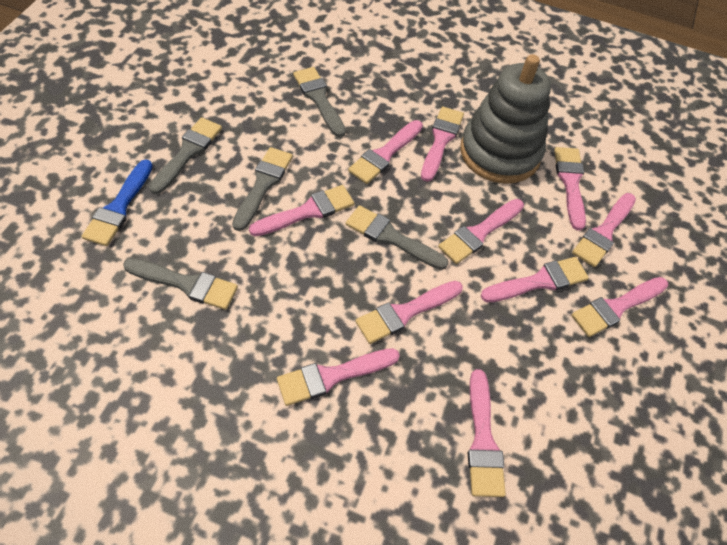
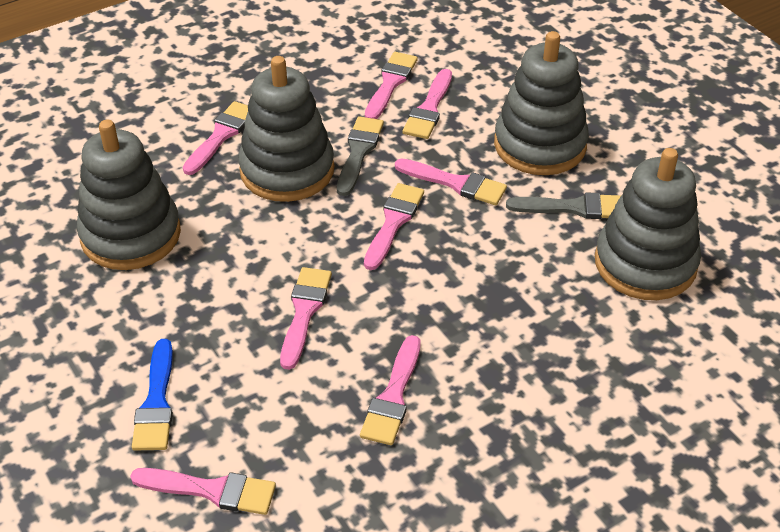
grey brush: [123,258,238,310] [149,117,222,194] [232,147,293,231] [293,67,346,137] [346,205,448,270] = 5 -> [337,116,384,196] [506,192,621,219] = 2
grey stacking toy: [460,54,551,184] = 1 -> [77,120,181,270] [238,56,334,202] [494,31,589,175] [595,148,701,300] = 4
pink brush: [249,185,354,236] [277,348,400,406] [348,120,423,184] [355,281,463,344] [421,107,464,182] [438,199,524,264] [468,369,506,497] [481,257,589,302] [554,147,586,231] [571,277,668,337] [572,193,636,267] = 11 -> [130,468,276,515] [183,101,248,175] [280,267,332,370] [360,335,421,445] [364,183,424,270] [365,52,418,119] [395,158,507,205] [402,69,452,139] = 8

